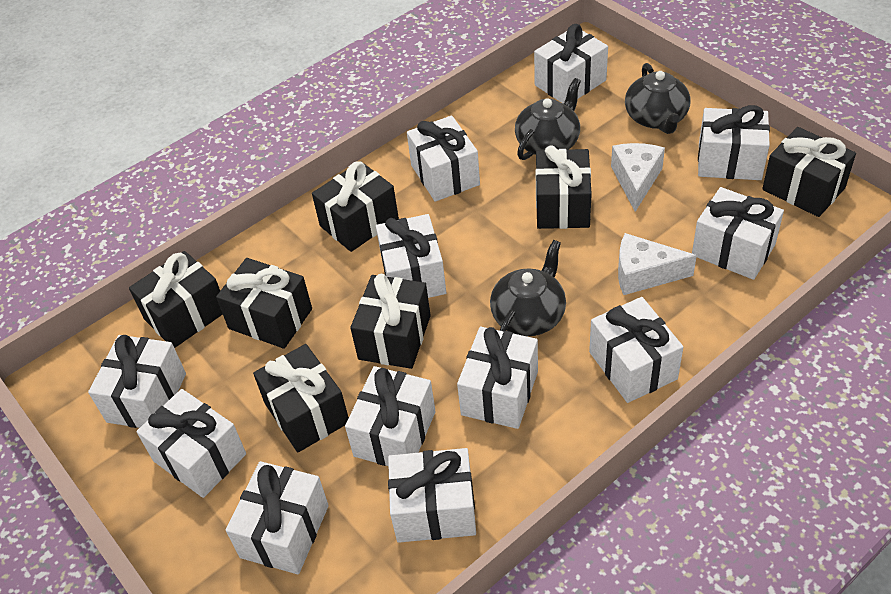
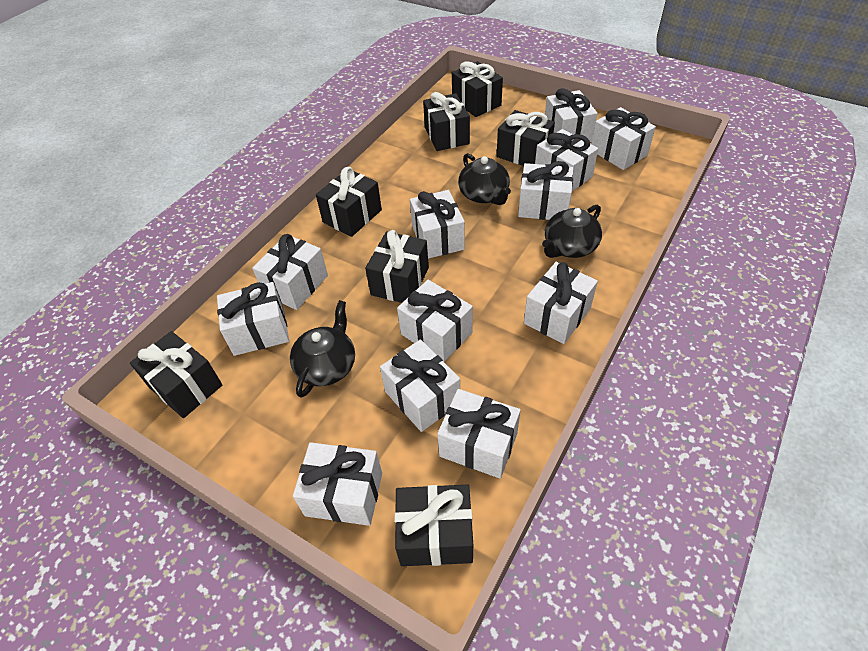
white cheese: [611,143,665,212] [618,233,697,295] = 2 -> none = 0

